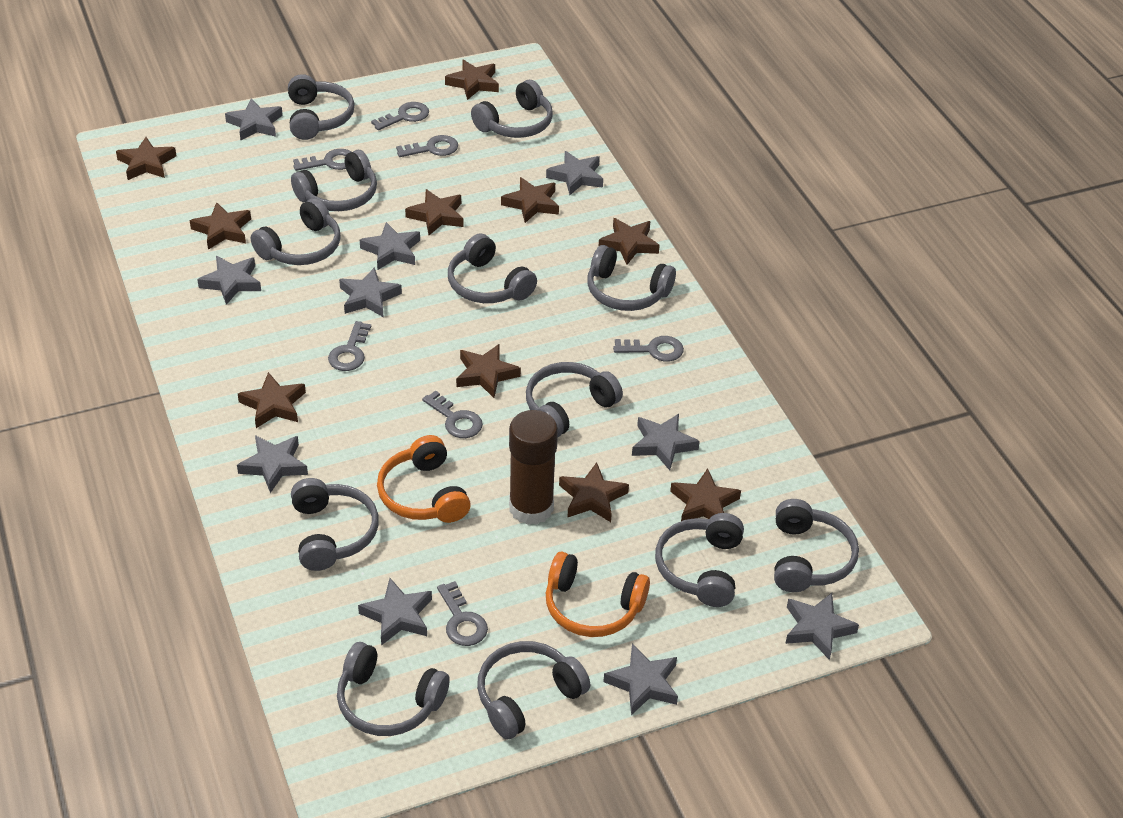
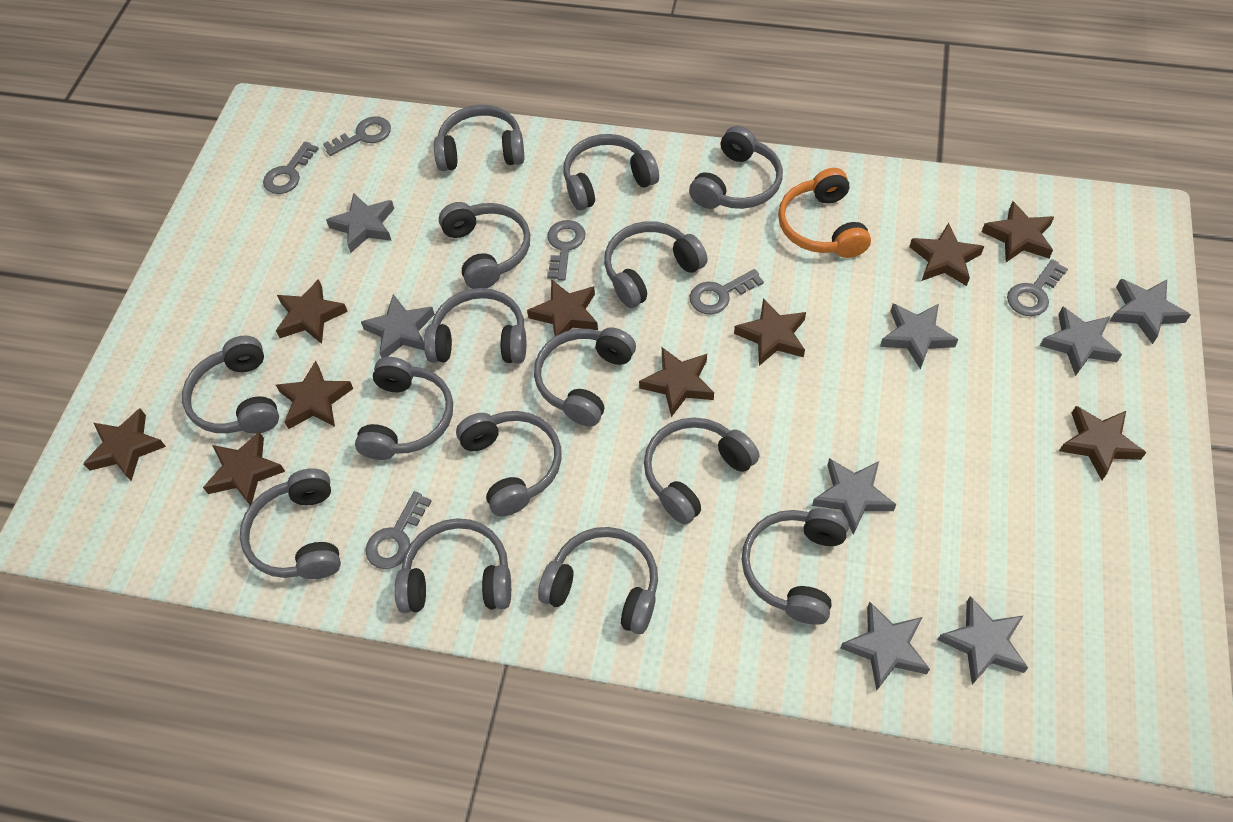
brown glue stick: [509,410,558,525] = 1 -> none = 0
grey headphones: [251,198,341,265] [288,74,355,140] [291,150,377,211] [291,478,379,571] [337,642,450,736] [448,233,537,303] [471,80,553,138] [477,641,590,739] [526,362,623,437] [587,245,676,311] [655,513,744,607] [774,499,859,592] = 12 -> [182,336,279,434] [240,468,341,579] [355,357,453,460] [395,518,511,613] [424,288,526,364] [434,105,524,171] [439,202,530,289] [456,411,562,517] [534,327,636,427] [538,527,658,634] [564,134,659,210] [604,221,708,308] [644,417,760,524] [689,126,783,209] [742,508,849,625] = 15
grey key: [293,149,352,171] [328,321,371,371] [371,102,429,130] [396,135,458,157] [422,390,483,438] [437,581,488,646] [613,336,684,362] = 7 -> [263,142,319,194] [323,116,391,156] [365,491,432,569] [547,220,585,281] [690,269,764,314] [1007,259,1068,316] = 6
grey star: [197,256,261,305] [225,99,283,140] [237,435,308,493] [339,267,402,317] [358,578,432,646] [360,222,420,270] [546,151,603,195] [603,644,678,715] [632,414,700,470] [785,593,859,660] = 10 -> [326,193,394,253] [361,294,435,358] [812,458,897,535] [840,602,930,691] [880,303,958,369] [937,596,1028,685] [1040,307,1122,376] [1110,279,1191,344] = 8
orange headphones: [377,435,471,523] [546,552,650,637] = 2 -> [778,168,871,258] = 1

